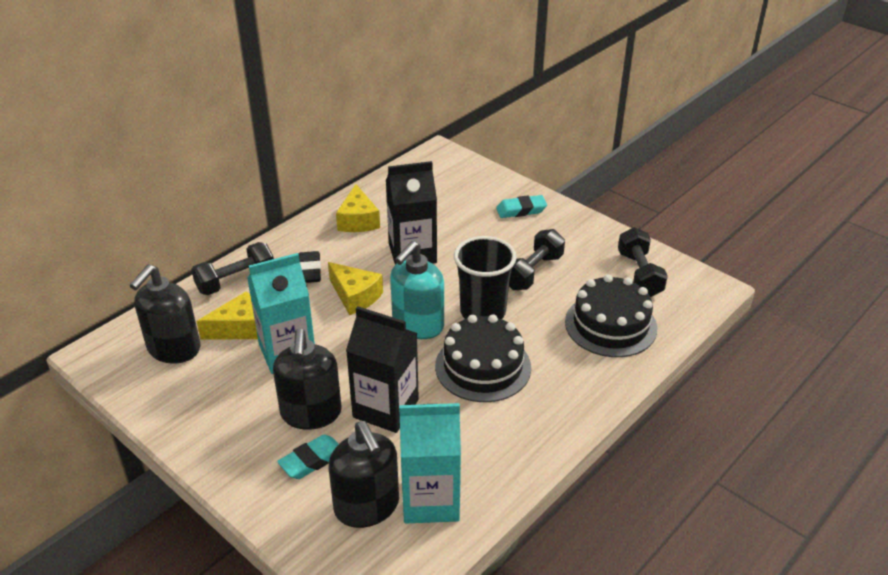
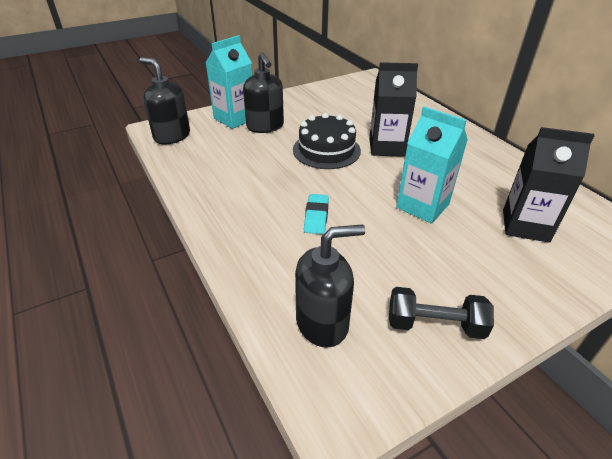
black cake: [435,314,531,402] [565,274,657,357] = 2 -> [293,113,361,169] = 1
black cup: [454,236,517,319] = 1 -> none = 0
black dumbbell: [191,242,274,295] [509,229,565,290] [618,227,668,297] = 3 -> [389,287,494,339] = 1
black eraser: [298,251,321,283] = 1 -> none = 0
turquoise eraser: [277,435,339,479] [496,195,547,218] = 2 -> [304,194,329,234] = 1
turquoise soap dispenser: [390,241,444,339] = 1 -> none = 0
yellow cheese: [196,291,258,340] [328,262,383,315] [336,184,380,232] = 3 -> none = 0

